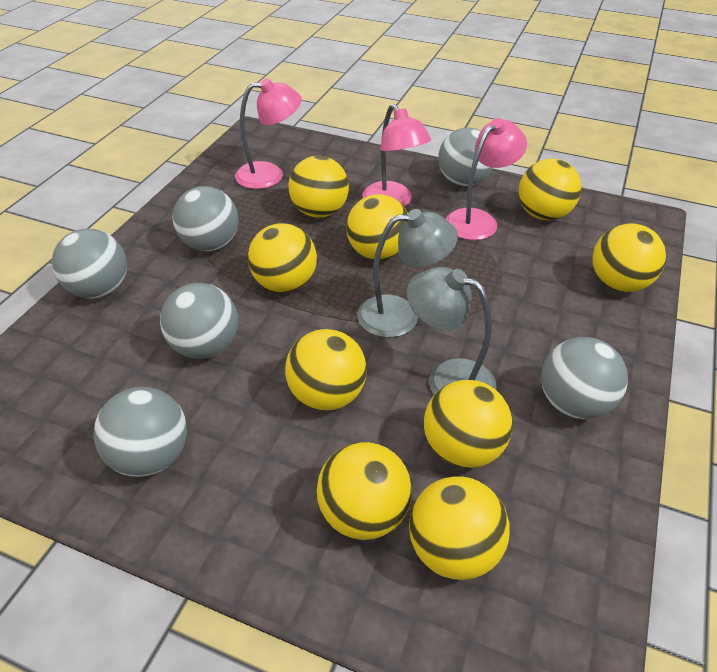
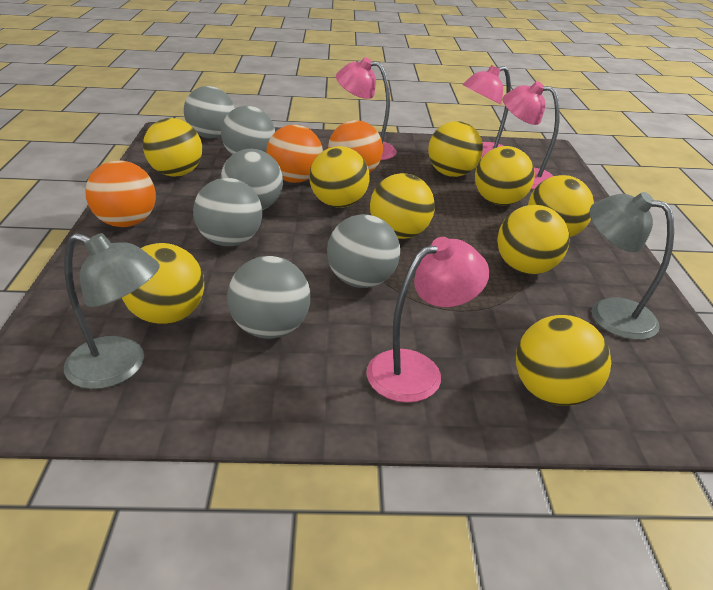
orange ball: none = 0 -> [85,160,156,227] [266,124,323,183] [328,120,383,173] = 3
pink lamp: [235,78,302,189] [362,104,431,207] [446,118,527,240] = 3 -> [336,57,397,160] [366,237,489,403] [463,65,511,158] [503,81,560,189] = 4

